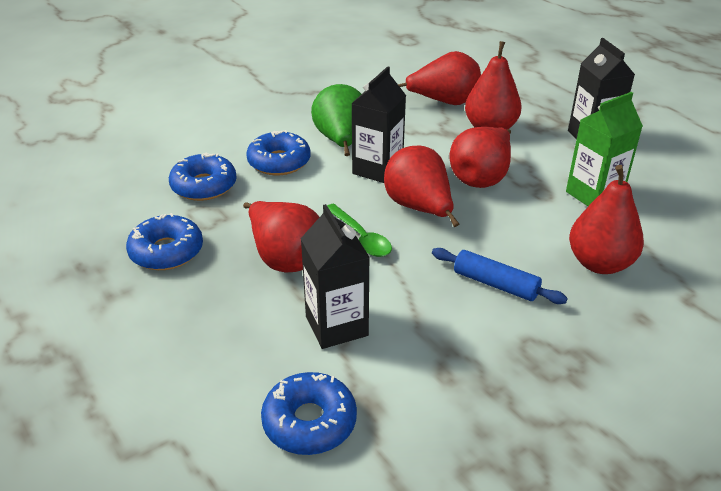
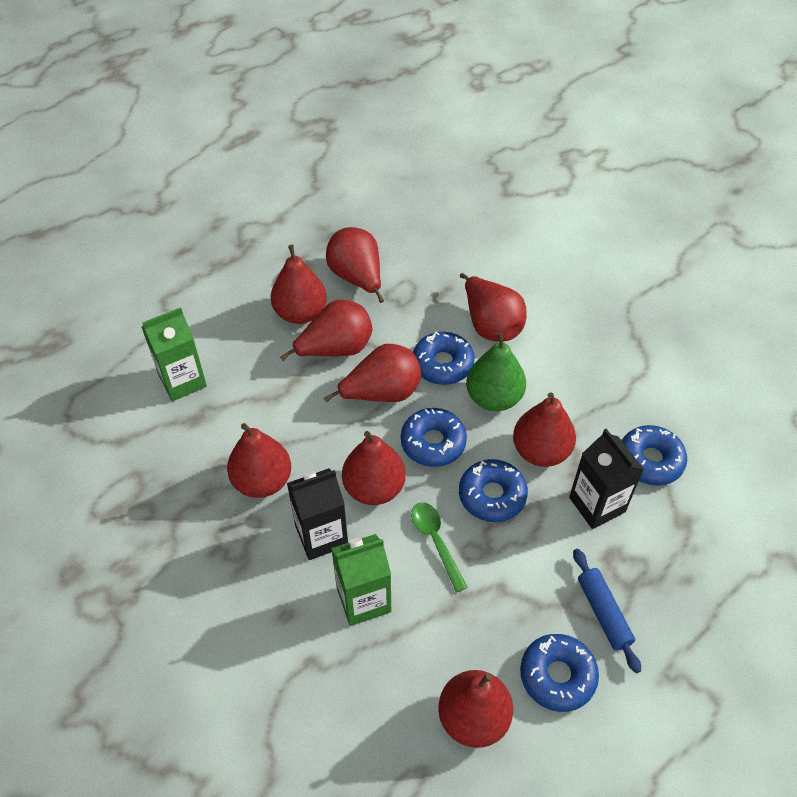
black carton: [301,204,370,349] [351,66,406,183] [568,38,635,139] = 3 -> [287,468,348,560] [569,429,644,529] = 2
blue donut: [126,213,203,270] [169,153,237,201] [246,130,311,175] [261,372,357,455] = 4 -> [401,408,467,467] [413,331,475,385] [459,459,528,522] [520,634,599,712] [622,425,687,486] = 5
green carton: [566,92,643,206] = 1 -> [142,307,207,401] [331,534,391,626] = 2
red pear: [243,201,319,272] [384,146,459,227] [398,51,481,105] [449,127,511,188] [465,41,522,129] [569,165,644,274] = 6 -> [227,423,291,498] [271,245,327,324] [280,300,372,361] [324,344,421,403] [326,227,385,303] [342,431,406,505] [438,670,513,748] [460,273,527,342] [513,392,576,467] = 9

